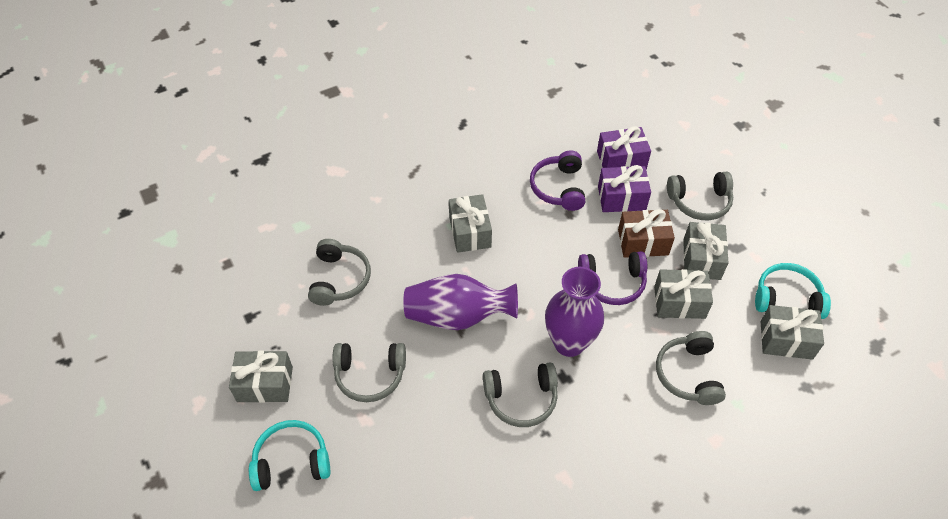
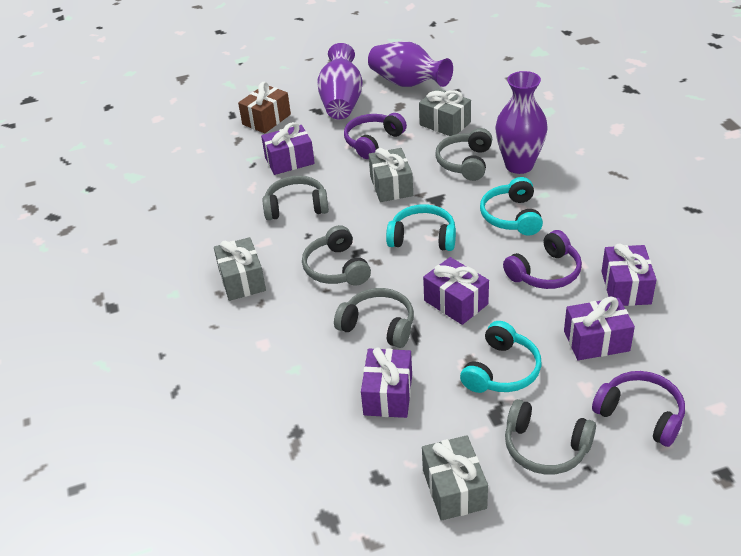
grey gift: [229,351,293,403] [449,194,492,253] [654,269,713,319] [683,222,728,280] [761,305,824,360] = 5 -> [214,237,266,301] [369,148,413,202] [419,88,471,136] [422,435,488,521] = 4
purple gift: [597,126,651,169] [598,165,651,212] = 2 -> [261,122,315,175] [361,347,412,418] [423,257,489,325] [564,296,635,360] [601,244,657,306] = 5
purple headphones: [530,150,585,211] [578,251,647,305] = 2 -> [344,113,407,159] [503,230,582,289] [592,371,685,447] = 3
purple vase: [403,274,518,330] [545,267,604,357] = 2 -> [317,43,363,119] [368,41,453,87] [495,71,548,174] = 3
turquoise headphones: [249,420,330,491] [755,263,831,319] = 2 -> [386,204,456,251] [460,321,542,393] [480,177,543,235] = 3

